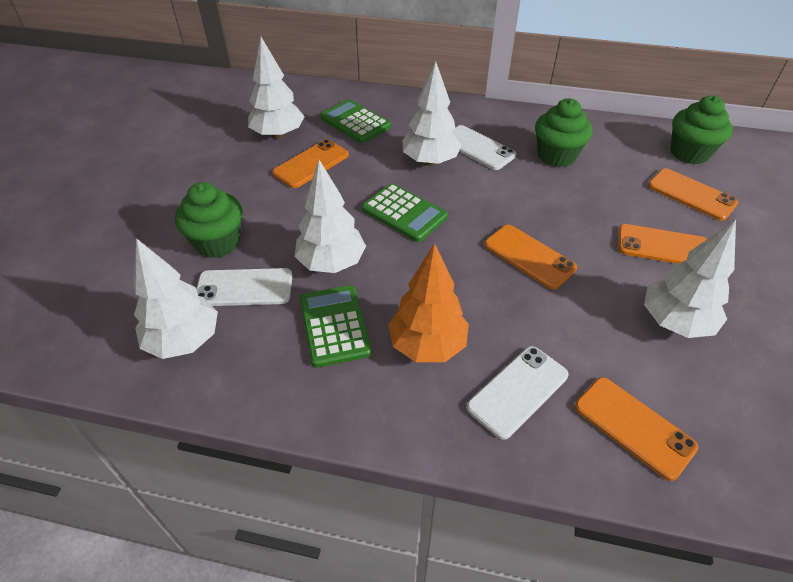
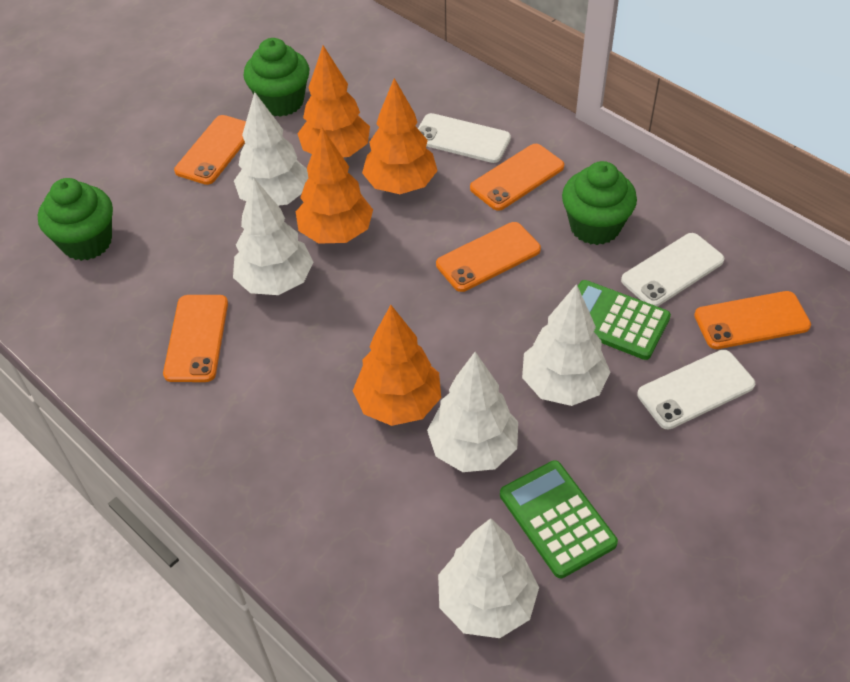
green calculator: [300,285,372,368] [320,99,391,143] [362,183,448,242] = 3 -> [500,460,618,578] [578,280,671,360] = 2
orange tree: [388,243,469,362] = 1 -> [296,128,373,244] [297,45,370,157] [353,305,441,426] [362,78,438,194] = 4

